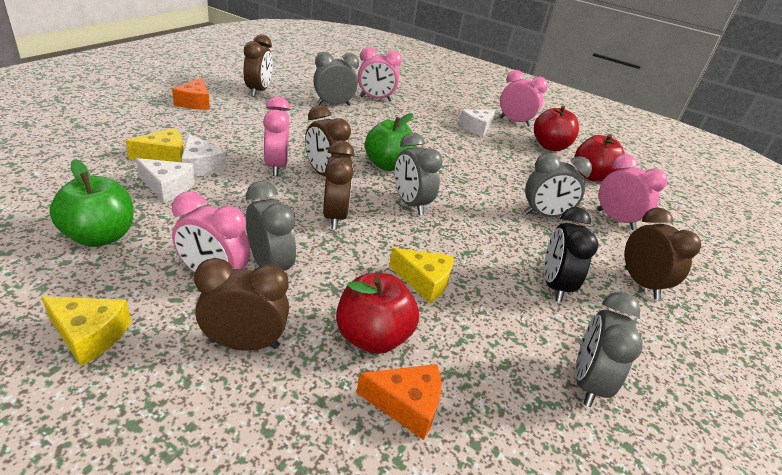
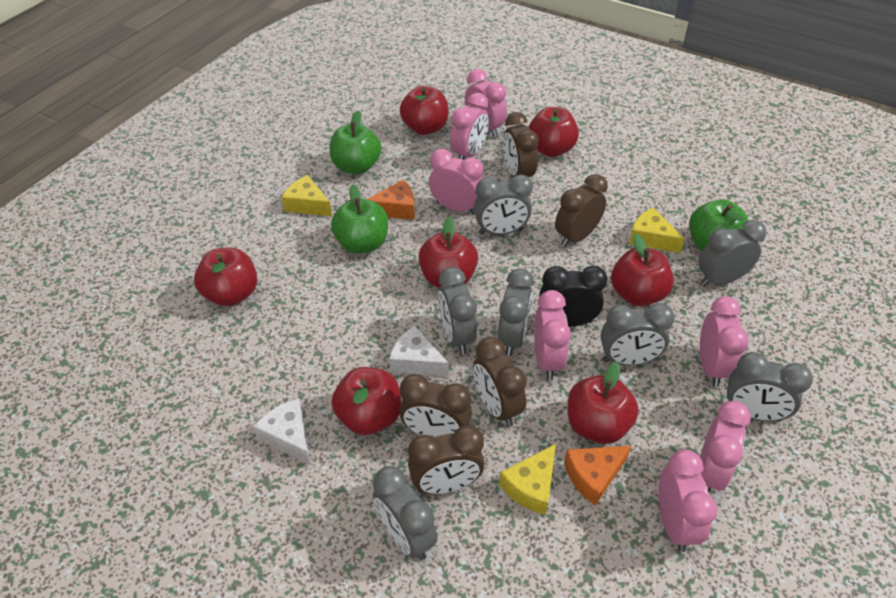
green apple: [50,159,134,247] [365,113,417,171] = 2 -> [330,110,381,174] [331,184,388,254] [689,199,748,251] = 3
grey clock: [246,181,296,270] [313,52,359,106] [394,133,443,215] [524,153,592,217] [576,292,643,407] = 5 -> [373,466,438,560] [438,267,477,354] [474,175,533,235] [498,268,534,356] [601,303,675,366] [698,220,766,287] [727,352,813,422] = 7
pink clock: [172,191,251,273] [263,96,290,176] [358,47,402,101] [500,70,548,127] [598,154,667,230] = 5 -> [429,149,483,214] [450,93,489,160] [465,69,507,138] [534,290,571,380] [658,449,717,552] [700,296,749,387] [700,401,751,493] = 7
red apple: [336,273,419,354] [534,106,579,151] [575,134,625,182] = 3 -> [194,247,257,306] [331,367,401,435] [400,86,449,135] [419,217,478,288] [529,107,579,157] [568,361,639,444] [611,234,674,306] = 7
white cheese: [136,158,195,202] [181,134,227,176] [459,109,495,136] = 3 -> [253,399,310,464] [389,326,449,377] = 2

